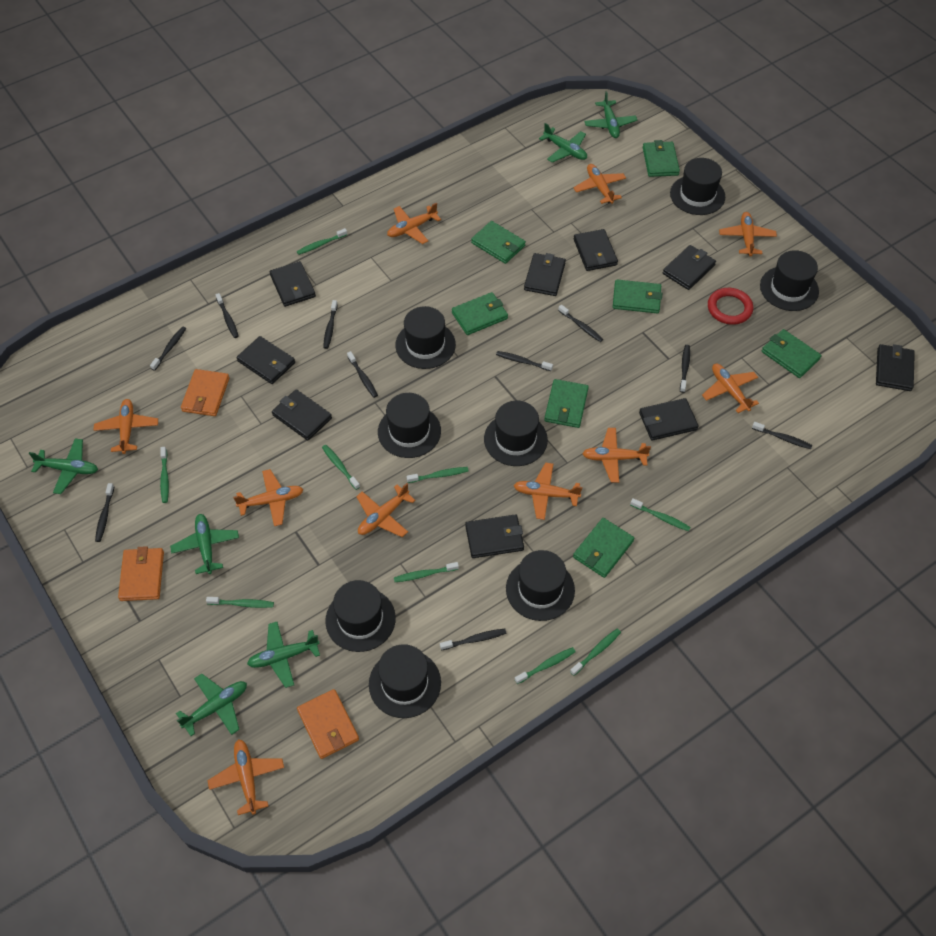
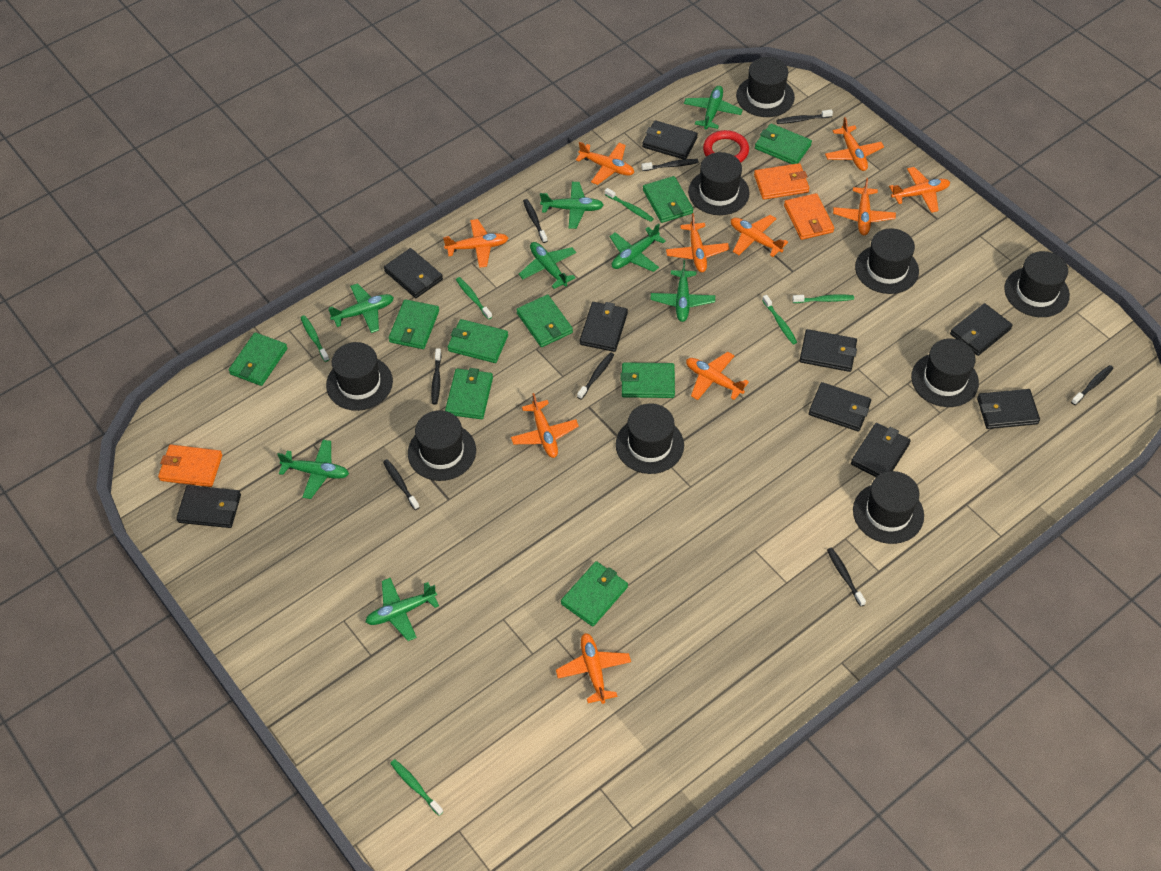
black hat: [325,580,396,652] [369,644,441,718] [378,393,441,458] [395,306,456,369] [484,401,548,466] [506,550,575,621] [670,158,725,215] [760,250,819,311] = 8 -> [326,342,393,411] [408,410,476,481] [616,403,684,474] [688,152,750,215] [736,57,795,117] [853,471,924,544] [855,228,919,294] [911,339,979,407] [1004,251,1070,317] = 9
black toothbrush: [95,483,114,542] [150,327,186,371] [215,293,239,338] [323,300,338,349] [347,351,378,398] [440,629,507,650] [496,351,553,371] [558,305,603,342] [680,345,690,393] [752,422,812,449] = 10 -> [383,459,420,510] [431,348,441,404] [523,199,548,243] [577,352,614,400] [641,159,699,171] [776,110,833,124] [827,548,866,607] [1071,365,1114,405] = 8
green plane: [29,438,98,494] [170,514,239,574] [176,673,247,736] [247,622,320,688] [539,123,587,163] [585,91,637,138] = 6 -> [277,440,349,499] [328,283,394,333] [366,578,439,641] [519,242,576,289] [540,182,604,229] [610,223,666,272] [651,260,715,322] [684,86,743,129] = 8
green toothbrush: [160,447,169,503] [206,597,274,608] [297,228,347,255] [322,445,360,490] [394,562,459,582] [407,467,469,483] [515,647,576,684] [570,629,621,676] [630,498,691,531] = 9 -> [301,315,330,362] [390,759,444,816] [456,277,492,320] [605,188,654,222] [762,295,797,344] [792,295,854,303] = 6
green wallet: [452,292,508,335] [471,221,526,264] [544,379,589,428] [573,518,634,578] [613,280,662,313] [643,140,680,177] [762,329,821,378] = 7 -> [229,332,287,386] [388,299,439,349] [445,368,493,419] [448,319,508,363] [516,294,573,347] [561,561,628,627] [620,362,675,398] [643,176,693,223] [755,123,812,164] = 9

